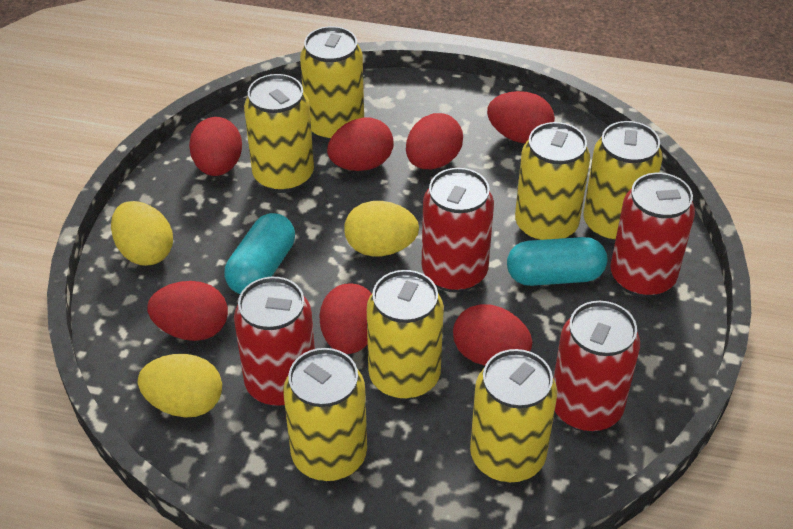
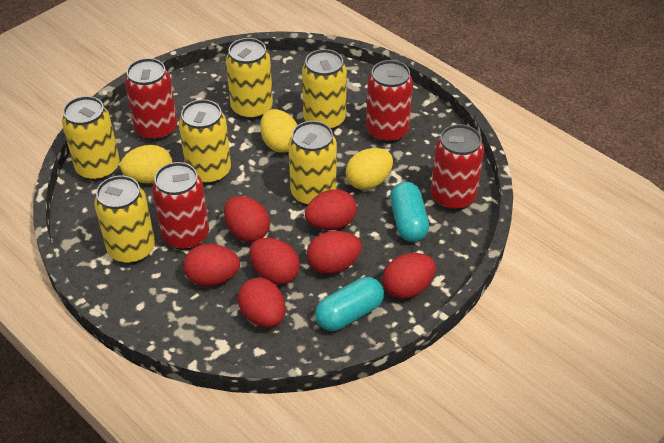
yellow can: [244,74,314,193] [283,348,367,482] [300,26,364,142] [367,270,444,400] [470,349,557,483] [515,122,590,240] [583,121,663,243] = 7 -> [62,96,120,181] [94,176,155,264] [179,99,231,185] [226,38,273,120] [288,121,337,206] [302,49,347,130] = 6

